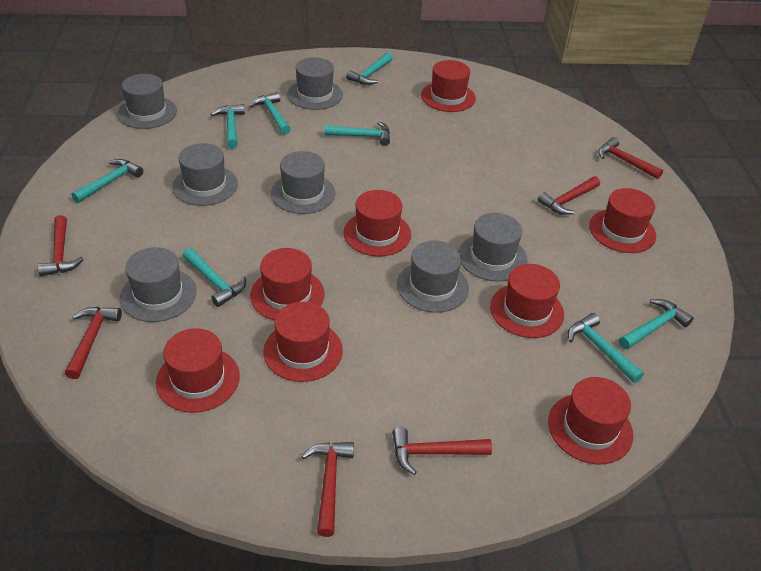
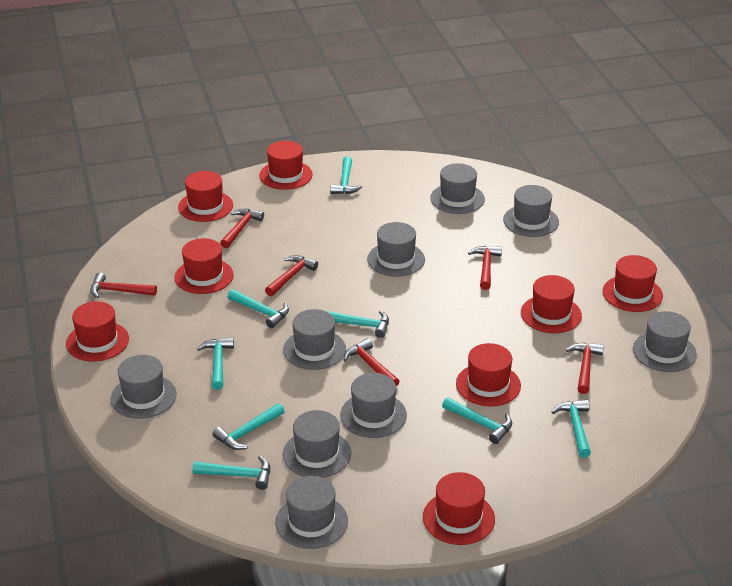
grey hat: [117,74,177,129] [120,247,196,322] [172,143,238,206] [271,151,336,214] [287,57,343,110] [397,240,469,313] [459,213,527,281] = 7 -> [110,355,177,419] [275,476,348,549] [283,309,346,370] [283,410,351,478] [340,373,407,438] [367,222,425,277] [430,163,485,214] [503,185,559,237] [633,311,697,372] = 9

